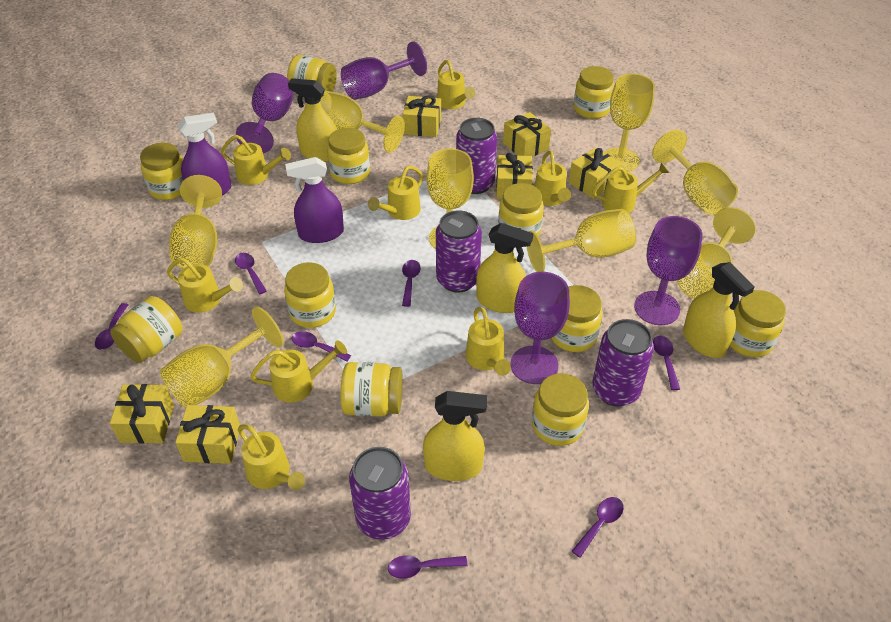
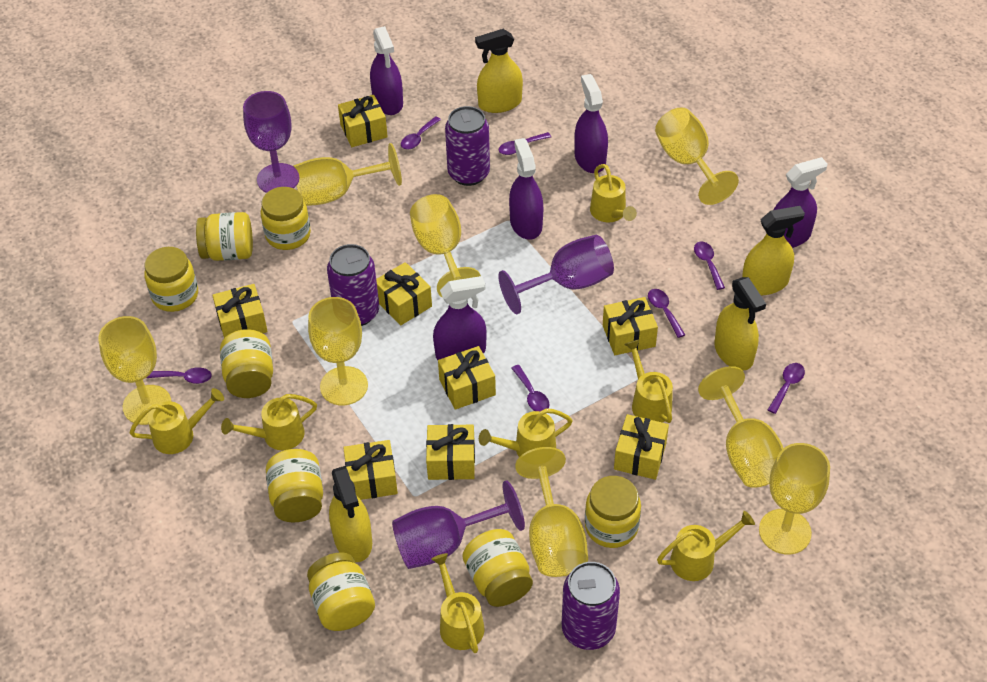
purple can: [349,447,411,540] [436,210,482,293] [456,118,497,194] [592,319,654,406] = 4 -> [327,244,379,326] [445,106,490,186] [562,562,620,650] = 3
purple goblet: [236,73,294,153] [341,42,427,100] [511,272,570,384] [634,216,702,325] = 4 -> [243,91,296,193] [392,480,525,569] [498,235,614,314] = 3
purple spray bottle: [178,113,231,196] [285,157,344,243] = 2 -> [370,26,403,115] [433,276,487,360] [509,138,543,240] [574,74,608,173] [773,157,828,248] = 5
yellow gift: [110,384,174,444] [175,405,240,464] [403,95,441,137] [496,153,533,199] [503,112,551,157] [569,148,621,199] = 6 -> [212,284,268,338] [338,95,388,147] [343,440,398,500] [376,262,432,326] [426,424,475,480] [438,346,496,410] [603,297,658,355] [614,414,669,480] = 8
yellow jar: [110,296,182,363] [140,143,183,200] [284,262,336,328] [287,55,337,92] [327,128,370,184] [340,362,403,416] [498,183,544,236] [532,373,589,446] [551,285,603,352] [574,66,614,119] [730,290,786,357] = 11 -> [144,247,198,312] [196,212,253,261] [220,329,273,398] [260,187,311,250] [266,449,323,522] [307,552,375,631] [463,529,533,607] [585,476,641,548] = 8
yellow watering can: [167,258,243,313] [221,135,291,185] [238,424,305,490] [250,340,347,403] [368,166,423,220] [437,60,476,109] [466,307,511,376] [534,151,571,206] [592,162,670,213] = 9 -> [129,388,224,454] [221,394,317,450] [431,553,485,653] [479,408,573,457] [590,164,637,222] [624,340,673,423] [657,511,755,581] = 7

